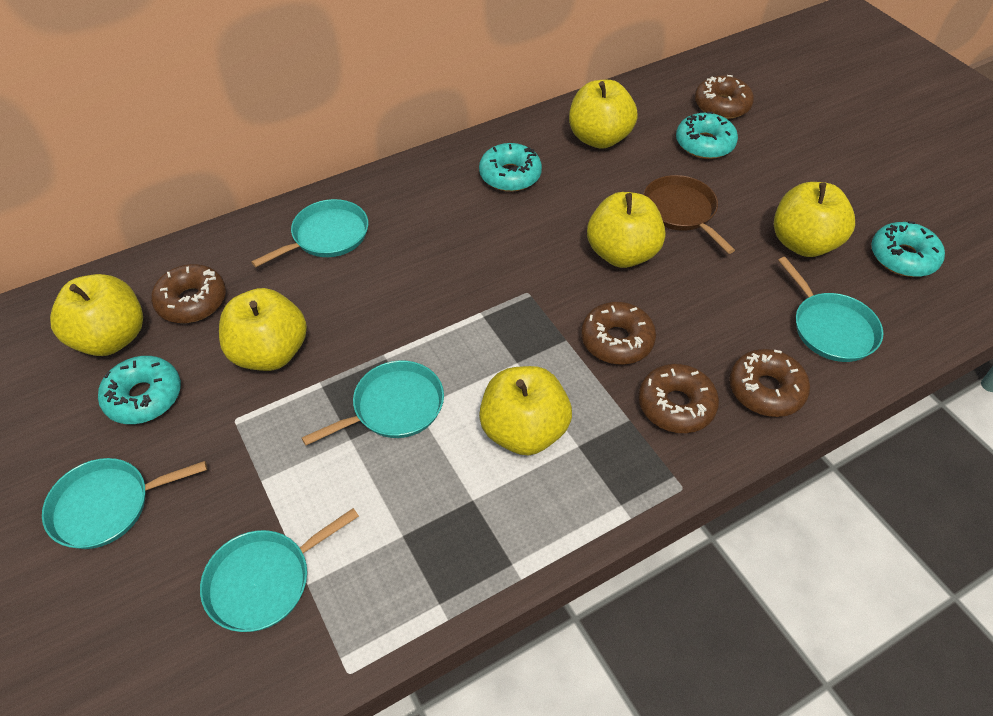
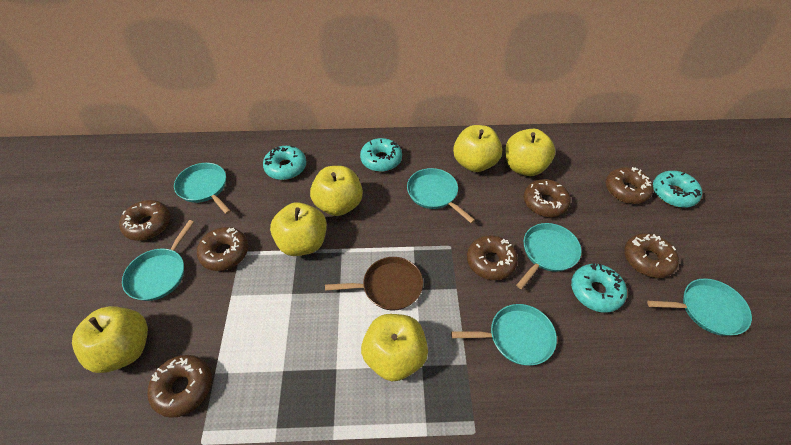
brown donut: [151,264,226,323] [581,302,656,364] [638,364,719,433] [695,75,754,119] [729,349,810,417] = 5 -> [119,200,170,241] [148,355,212,418] [197,227,248,271] [467,235,518,280] [524,179,571,217] [606,167,653,204] [624,233,679,278] = 7
turquoise pan: [42,458,207,549] [200,508,359,632] [251,199,368,267] [302,360,444,446] [778,257,883,362] = 5 -> [122,220,194,301] [174,163,231,214] [407,168,475,223] [451,304,557,366] [516,223,581,289] [647,278,752,336] = 6

